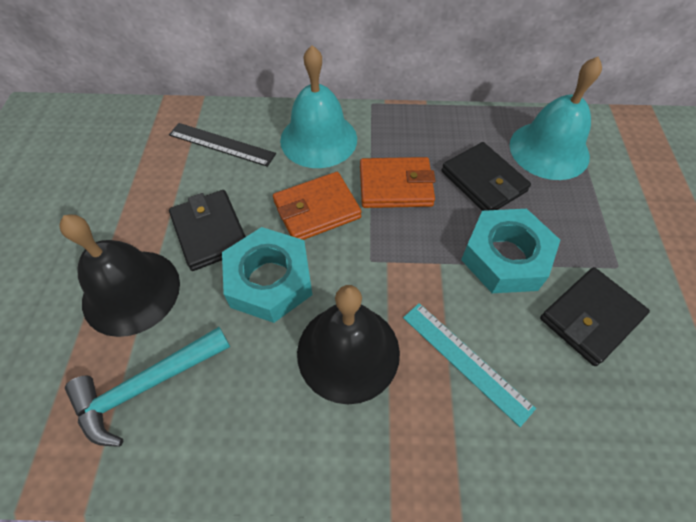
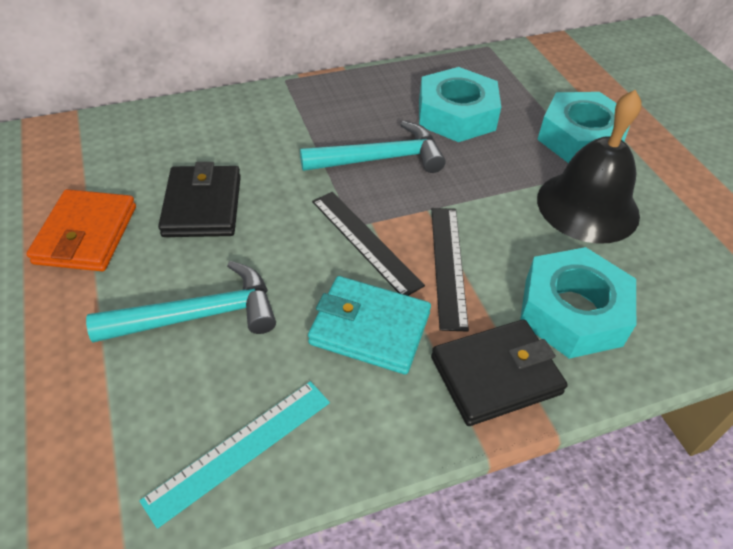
black bell: [59,215,180,337] [297,285,400,404] = 2 -> [537,90,641,244] = 1
black ruler: [169,123,276,167] = 1 -> [312,192,425,296] [431,208,469,332] = 2
black wallet: [169,190,246,271] [442,142,531,211] [540,267,650,366] = 3 -> [158,162,241,237] [431,319,568,426] = 2
orange wallet: [273,172,362,240] [360,157,436,208] = 2 -> [27,189,136,271] = 1
turquoise bell: [280,45,357,168] [509,56,602,180] = 2 -> none = 0
turquoise hammer: [65,327,230,447] = 1 -> [86,261,276,342] [300,121,446,173] = 2
turquoise nut: [222,227,312,323] [461,209,560,293] = 2 -> [419,67,501,142] [520,247,636,359] [537,92,630,163] = 3
turquoise wallet: none = 0 -> [308,276,431,375] = 1

